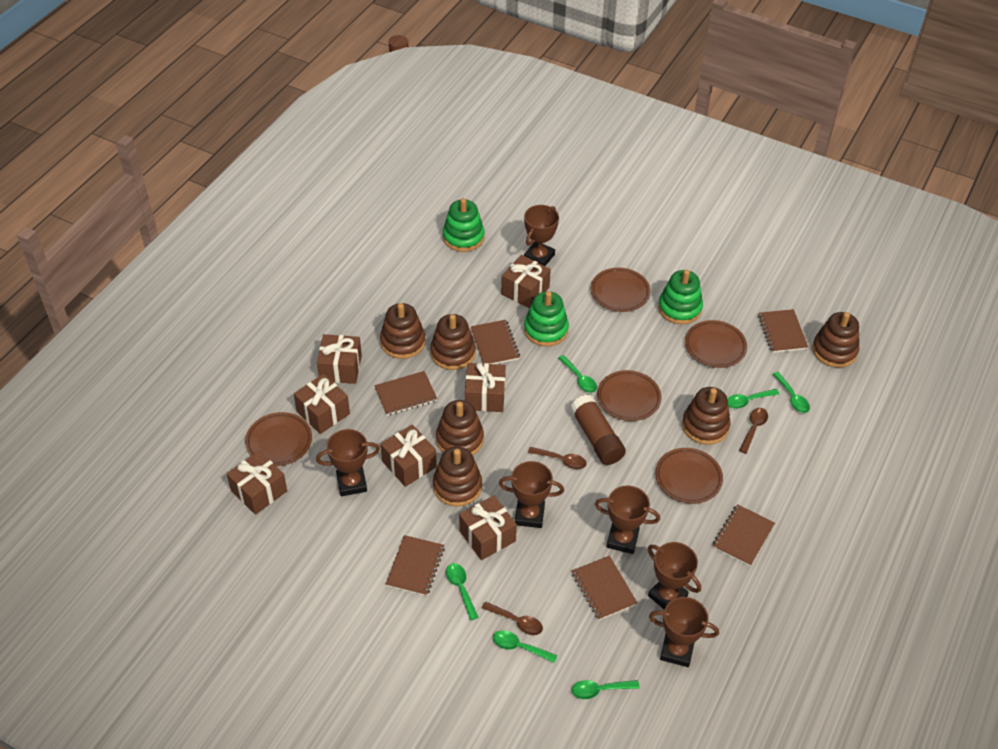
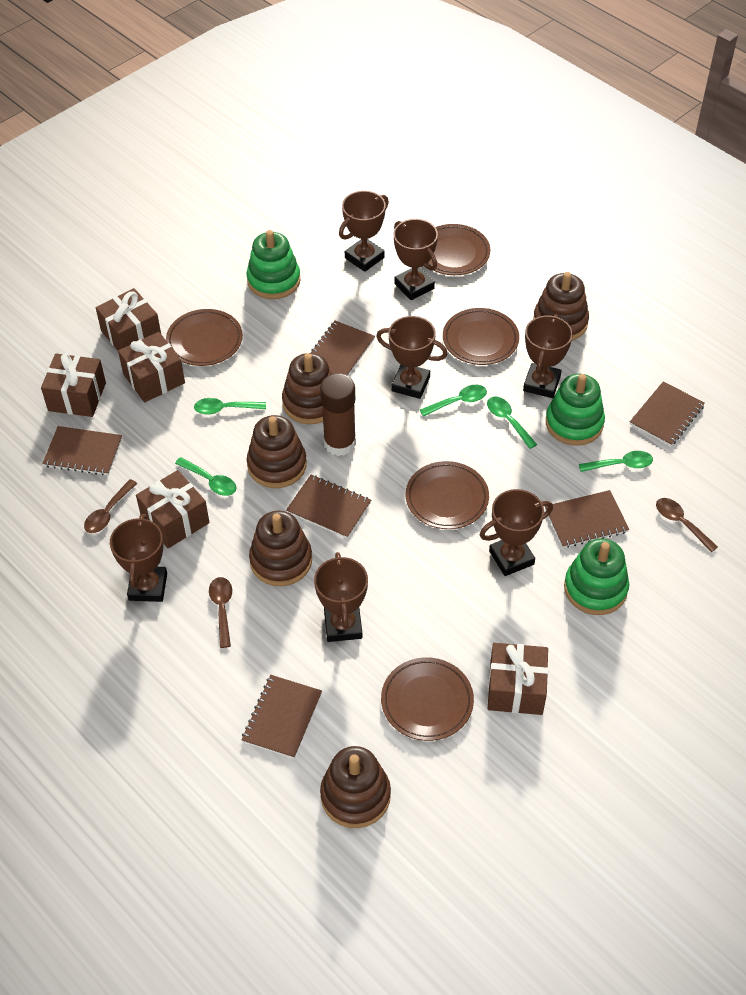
brown gift: [227,451,287,515] [294,374,350,434] [317,334,362,384] [380,424,437,487] [459,496,517,560] [465,362,506,412] [501,255,551,309] = 7 -> [41,353,106,417] [96,288,161,350] [118,332,185,403] [136,470,210,548] [488,643,548,715] = 5
brown stacking toy: [380,303,425,359] [430,314,476,370] [433,447,482,506] [436,400,484,455] [682,387,731,445] [812,312,859,368] = 6 -> [247,415,307,488] [249,511,312,586] [282,353,332,424] [320,746,391,828] [533,272,589,341] = 5
brown trophy: [316,429,380,496] [499,461,564,528] [524,205,559,266] [595,486,660,554] [648,542,701,610] [649,597,719,667] = 6 -> [110,514,167,602] [314,552,368,642] [339,191,389,272] [376,316,447,399] [394,219,438,300] [480,489,553,576] [523,314,573,398] = 7
green spoon: [446,563,478,620] [493,630,558,663] [558,355,597,393] [572,680,640,699] [727,389,779,409] [772,372,810,413] = 6 -> [175,457,236,496] [194,398,266,415] [420,385,487,417] [487,397,537,449] [579,451,653,472] = 5

